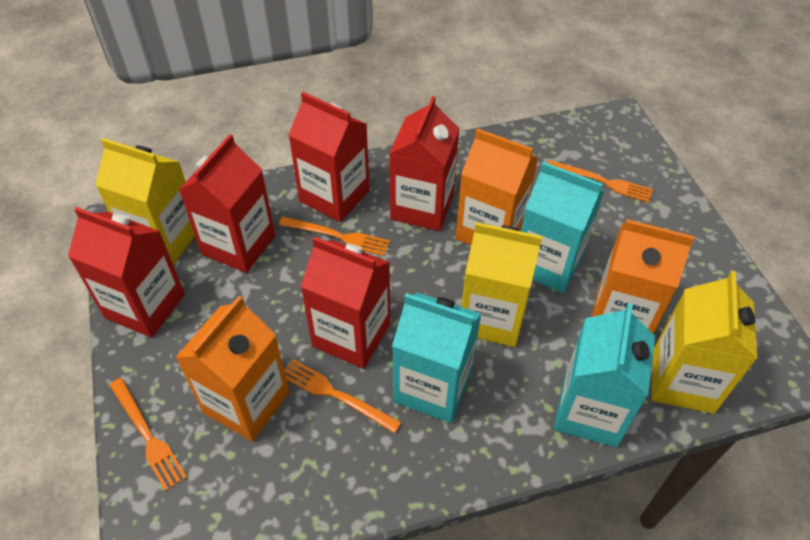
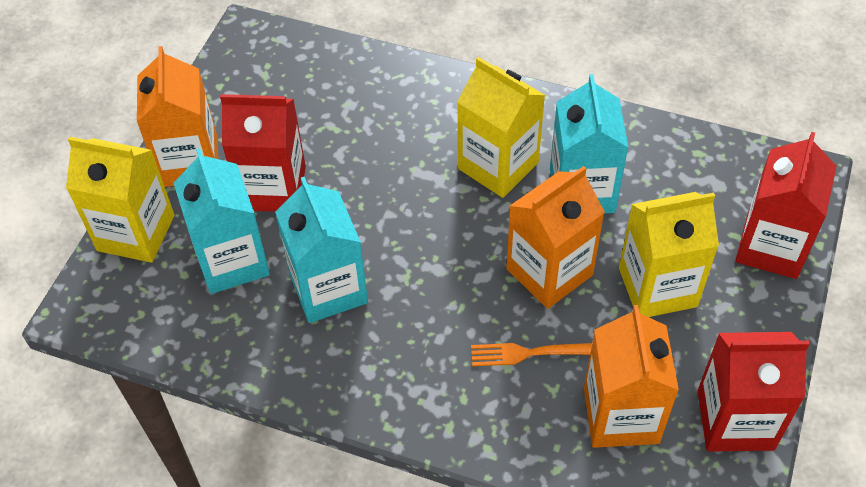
orange fork: [109,378,187,491] [279,217,390,256] [284,359,402,433] [548,160,653,203] = 4 -> [471,343,592,366] = 1
red carton: [68,207,185,338] [179,134,275,273] [288,92,370,222] [300,237,390,369] [389,96,460,231] = 5 -> [220,94,306,212] [698,332,810,452] [735,132,837,279] = 3

